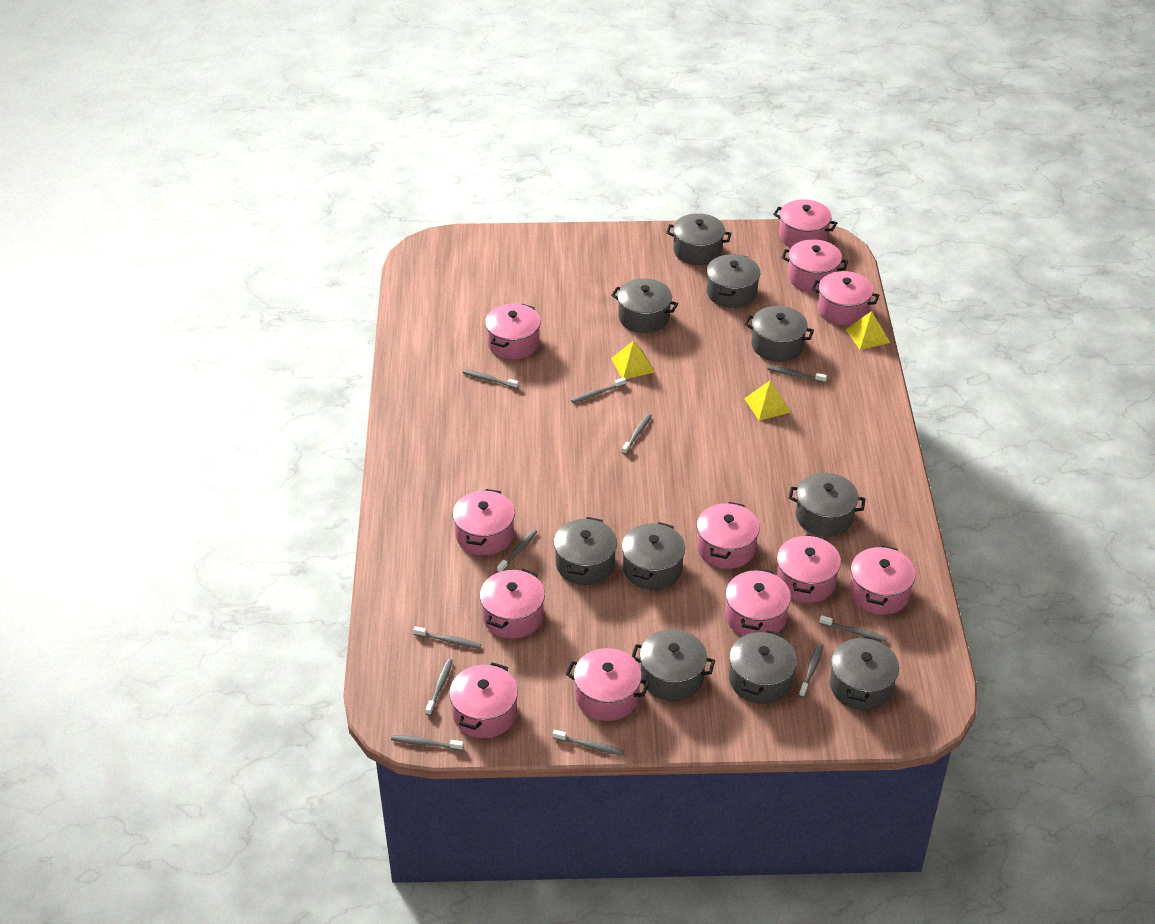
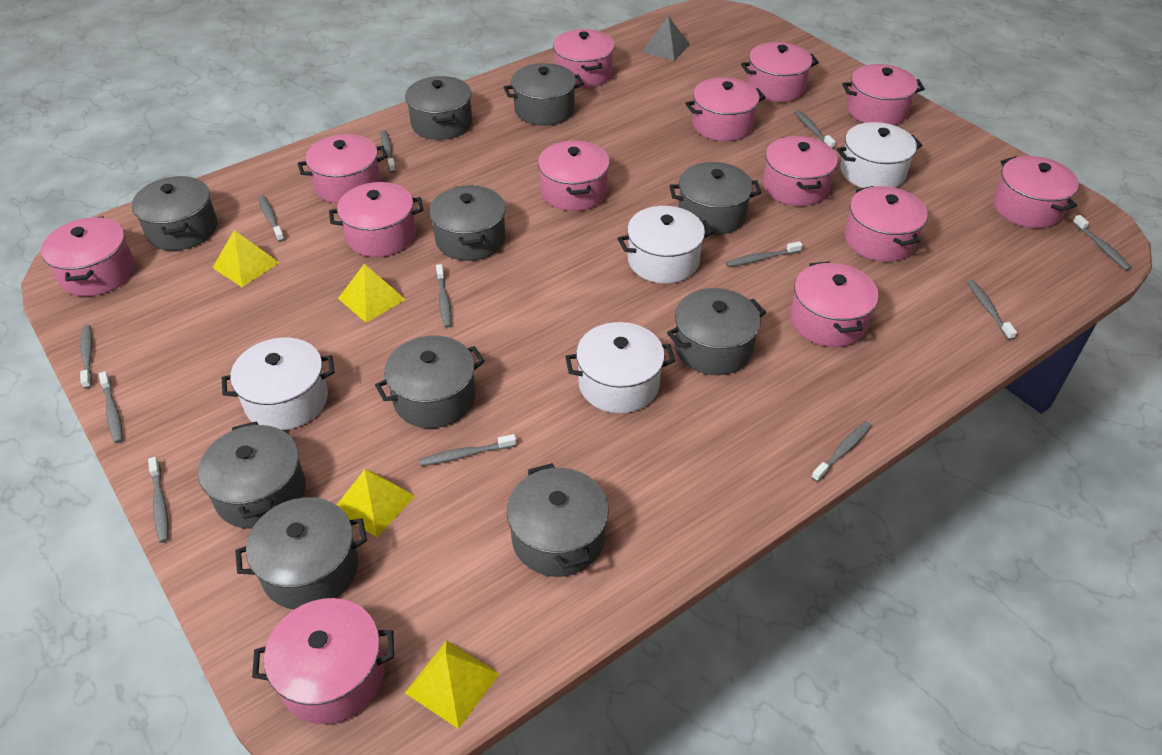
grey pyramid: none = 0 -> [642,16,690,61] = 1
grey toothbrush: [391,735,464,751] [413,626,481,649] [425,659,453,716] [463,369,519,389] [497,529,537,572] [553,730,624,756] [571,377,626,403] [621,414,652,455] [767,366,827,383] [799,643,824,697] [819,615,888,642] = 11 -> [80,325,92,389] [99,371,123,443] [148,457,169,543] [258,195,285,242] [381,130,396,173] [419,434,516,466] [436,264,452,328] [726,241,802,267] [794,110,836,149] [811,421,872,482] [967,280,1017,340] [1073,215,1132,271] = 12
pink pot: [449,662,518,738] [453,489,515,555] [480,568,545,639] [485,304,541,359] [566,648,650,721] [697,502,760,569] [725,568,791,636] [773,199,837,247] [776,534,841,603] [782,239,848,292] [812,271,880,325] [849,545,916,615] = 12 -> [41,216,135,296] [252,598,394,724] [298,134,387,204] [329,182,423,257] [538,140,610,211] [553,29,615,88] [685,77,766,141] [741,42,819,102] [763,136,838,206] [790,261,879,347] [842,64,925,125] [845,186,928,262] [993,156,1079,228] = 13
white pot: none = 0 -> [222,338,335,430] [565,322,675,413] [618,206,713,283] [837,122,922,188] = 4
yellow pyramid: [611,340,655,379] [744,381,791,421] [845,311,890,350] = 3 -> [212,230,280,287] [337,469,415,537] [338,264,406,323] [405,640,500,729] = 4

